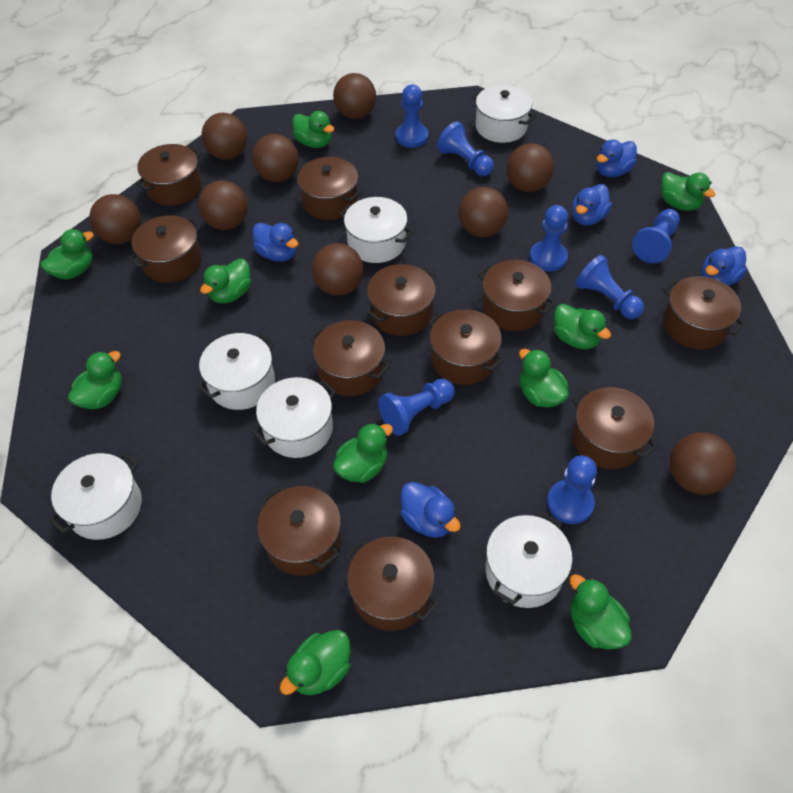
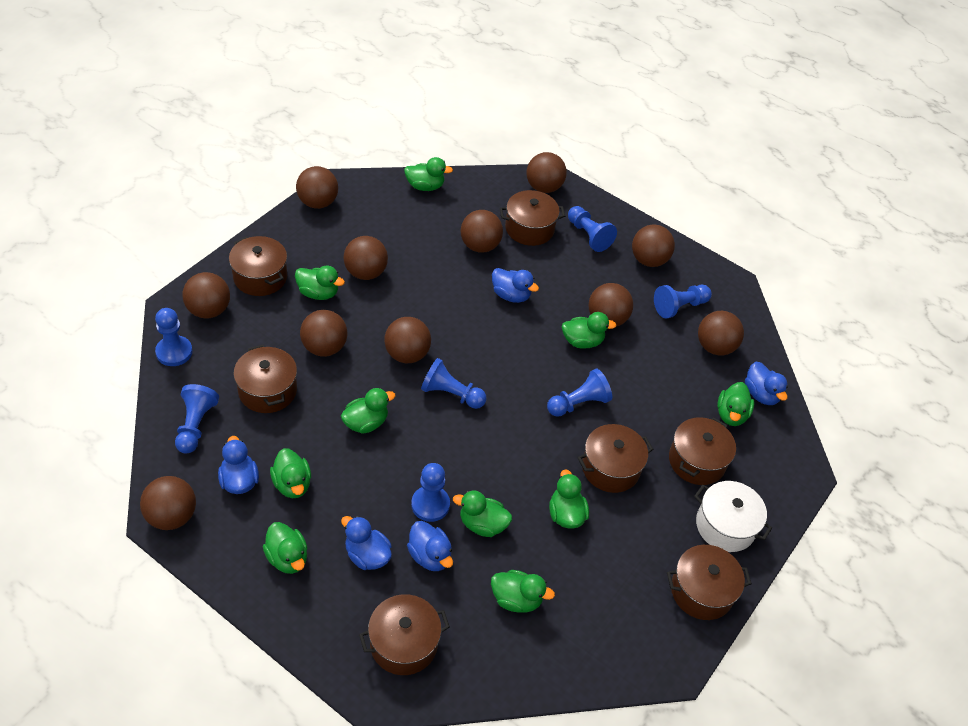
brown ball: [89,194,141,244] [198,180,248,230] [202,113,247,160] [252,134,299,182] [312,243,363,295] [333,73,376,119] [459,187,508,237] [506,143,554,192] [670,432,736,495] = 9 -> [140,476,196,530] [182,272,230,318] [296,166,338,209] [300,310,347,357] [344,236,388,280] [384,317,431,363] [461,210,503,253] [526,152,567,193] [588,283,633,327] [632,224,675,267] [698,311,744,355] = 11
brown pot: [128,215,202,283] [135,144,202,206] [257,486,341,576] [296,157,361,220] [310,320,390,396] [345,537,439,631] [367,264,436,336] [428,309,504,385] [478,260,556,331] [572,387,657,469] [663,276,746,350] = 11 -> [229,236,287,296] [234,345,297,413] [359,594,450,675] [500,190,565,246] [578,424,653,493] [667,545,752,620] [669,417,736,485] = 7
white pot: [49,452,142,540] [198,333,275,410] [252,377,336,458] [339,197,413,263] [472,85,536,143] [485,512,572,608] = 6 -> [694,481,772,552] = 1

